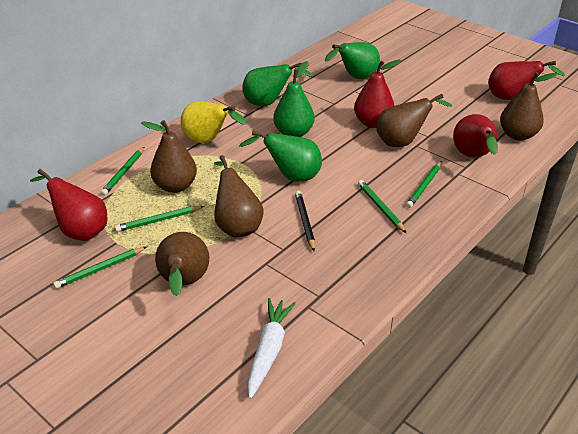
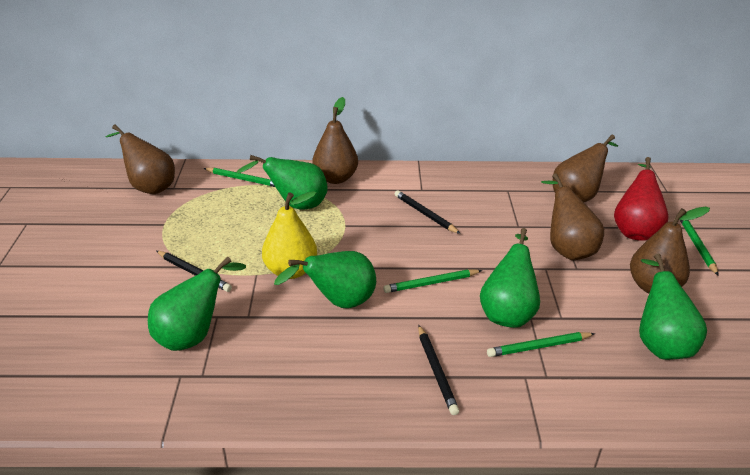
black pencil: [295,191,315,251] = 1 -> [156,251,232,292] [395,190,460,234] [418,325,459,415] = 3
green pear: [239,130,322,182] [242,63,313,106] [273,61,315,137] [325,42,380,79] = 4 -> [148,257,246,351] [236,155,328,210] [274,251,376,308] [480,228,540,328] [639,254,707,360] = 5
green pencil: [53,247,147,289] [101,147,144,196] [115,206,204,232] [358,180,406,233] [406,161,442,208] = 5 -> [203,168,275,187] [383,269,482,293] [487,332,595,357] [680,220,719,276] = 4
red pear: [30,169,107,241] [354,60,401,128] [453,114,498,157] [488,61,565,100] = 4 -> [614,157,668,241] = 1
white carrot: [247,298,296,399] = 1 -> none = 0

